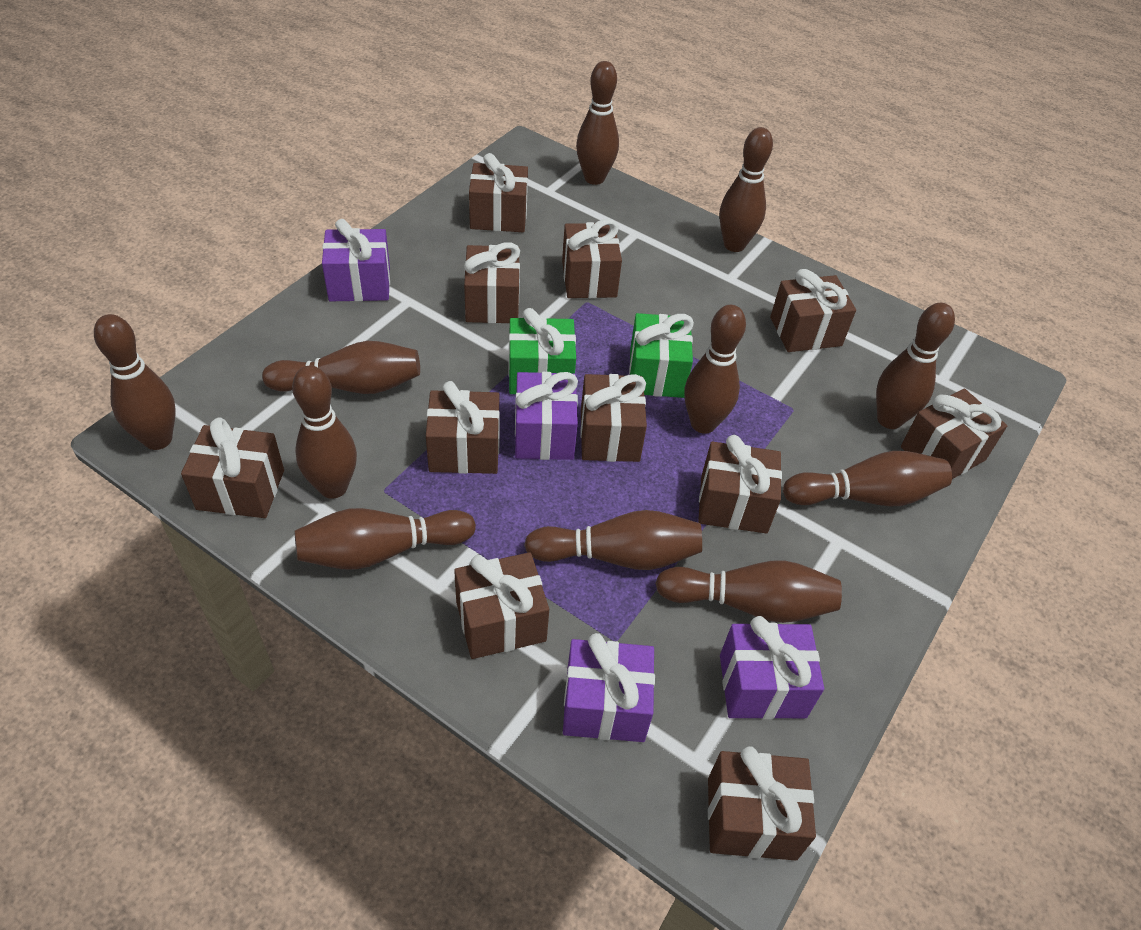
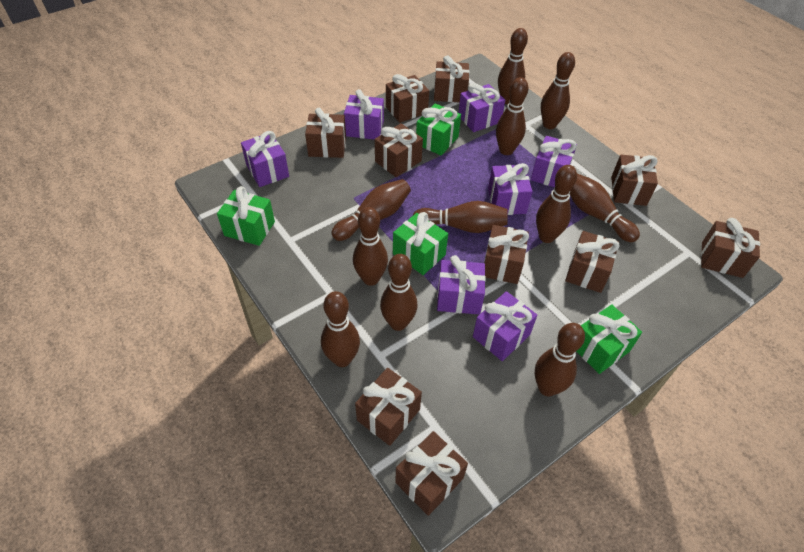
brown gift: [181,417,284,518] [426,381,500,474] [454,552,549,659] [464,242,520,323] [469,153,528,232] [562,219,622,298] [580,374,647,462] [698,435,782,534] [708,746,816,860] [770,269,856,352] [901,388,1007,479] = 11 -> [305,108,346,158] [355,368,422,446] [375,123,423,177] [386,74,429,123] [395,431,468,516] [434,55,470,102] [484,225,529,284] [565,231,620,293] [611,155,658,206] [701,218,760,278] = 10
green gift: [508,308,576,394] [629,313,694,398] = 2 -> [217,186,275,246] [393,212,448,275] [416,103,461,155] [576,304,642,374] = 4
purple gift: [322,219,390,302] [515,372,578,460] [563,633,655,742] [720,616,824,719] = 4 -> [241,131,289,187] [344,89,384,140] [437,255,486,315] [458,83,505,132] [473,291,537,361] [488,163,532,215] [531,136,577,187] = 7

